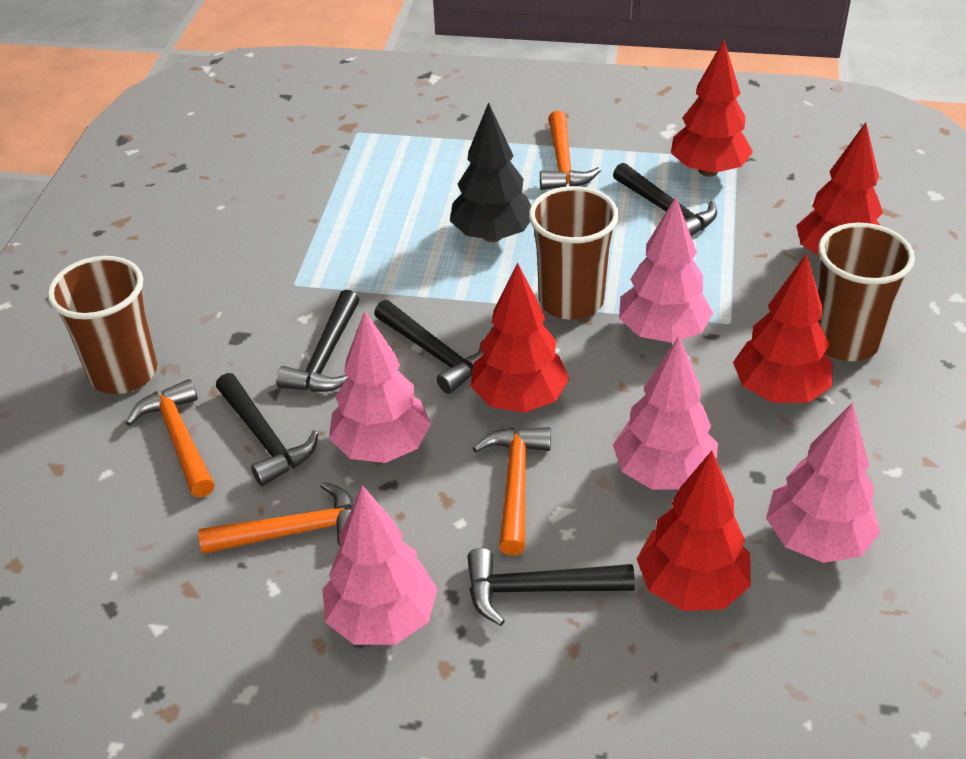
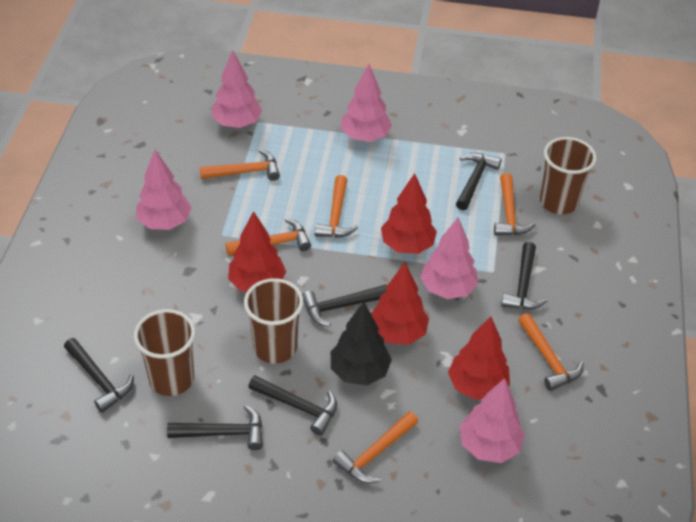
black hammer: [216,373,319,486] [276,290,360,392] [374,300,483,394] [467,548,635,626] [613,163,717,236] = 5 -> [64,338,134,413] [167,405,263,450] [248,375,337,436] [302,285,387,327] [456,153,502,210] [501,242,547,310] = 6
orange hammer: [126,379,215,498] [198,482,354,554] [473,427,551,555] [540,111,601,190] = 4 -> [200,149,280,181] [225,218,311,256] [315,175,358,238] [333,411,419,484] [494,173,536,236] [518,313,584,391] = 6
red tree: [470,262,569,413] [637,451,751,611] [671,40,753,177] [733,253,833,403] [796,122,883,256] = 5 -> [228,211,286,292] [371,262,429,345] [381,173,437,254] [448,316,510,400] = 4

